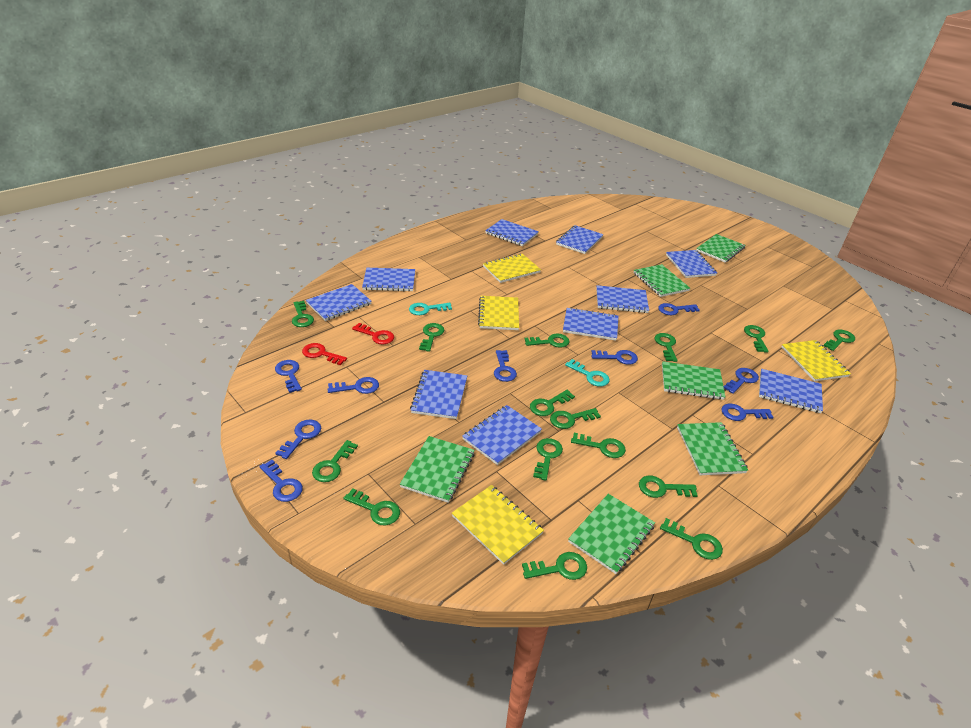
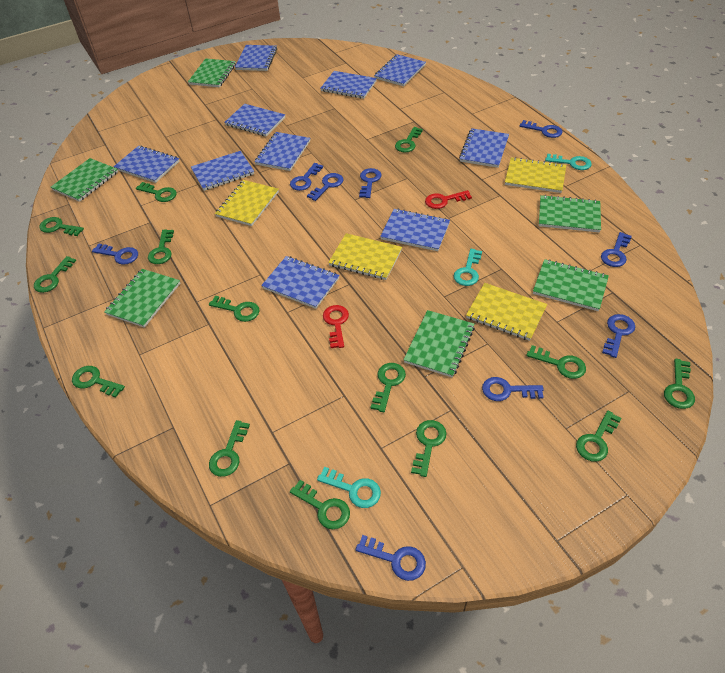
green key: [292,301,314,327] [312,440,358,482] [344,488,400,526] [419,323,444,352] [522,552,587,580] [525,334,570,348] [530,390,575,416] [533,438,563,481] [550,408,601,429] [571,433,626,458] [639,476,698,498] [655,333,678,362] [660,518,723,560] [744,325,769,353] [824,330,855,351] = 15 -> [34,256,76,293] [39,217,84,236] [72,366,125,398] [136,182,177,202] [148,230,174,264] [209,296,260,322] [209,420,250,477] [290,480,350,529] [371,363,406,412] [395,127,423,153] [411,420,447,477] [526,345,586,379] [576,411,622,462] [664,359,695,409] = 14
turquoise key: [409,303,452,315] [565,359,610,387] = 2 -> [317,467,381,508] [454,249,482,286] [545,154,592,170] = 3

